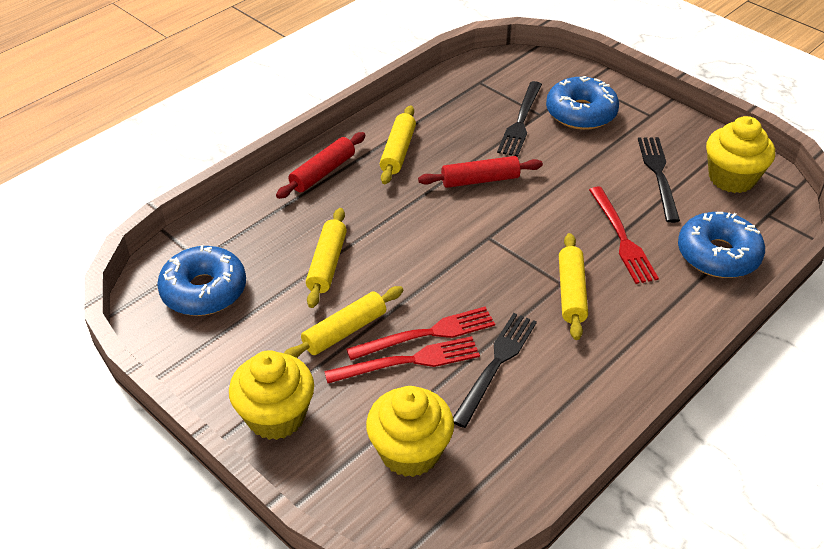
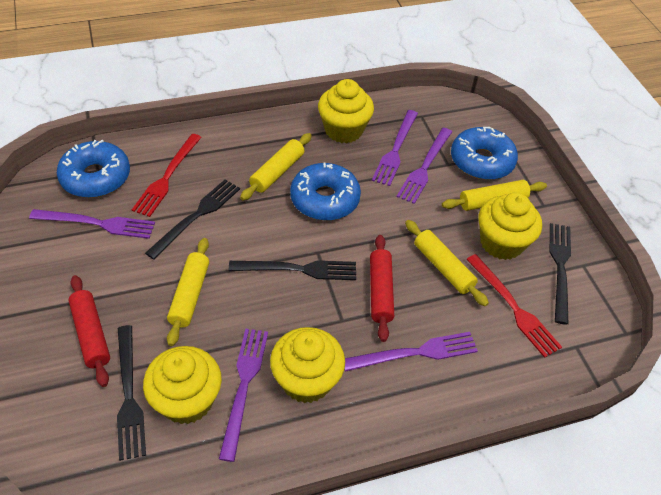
black fork: [453,313,537,428] [497,81,542,157] [638,137,680,223] = 3 -> [117,325,146,461] [145,179,240,260] [229,260,356,280] [550,223,571,325] = 4
purple fork: none = 0 -> [29,209,155,239] [219,328,268,462] [344,332,478,372] [372,110,418,186] [397,128,452,204] = 5
red fork: [324,336,480,383] [346,307,495,360] [589,187,659,284] = 3 -> [132,134,202,217] [466,254,562,358] = 2
yellow cupcake: [229,350,314,440] [366,386,454,477] [706,116,775,193] = 3 -> [143,346,222,424] [270,327,345,403] [318,79,374,143] [479,193,542,260] = 4

